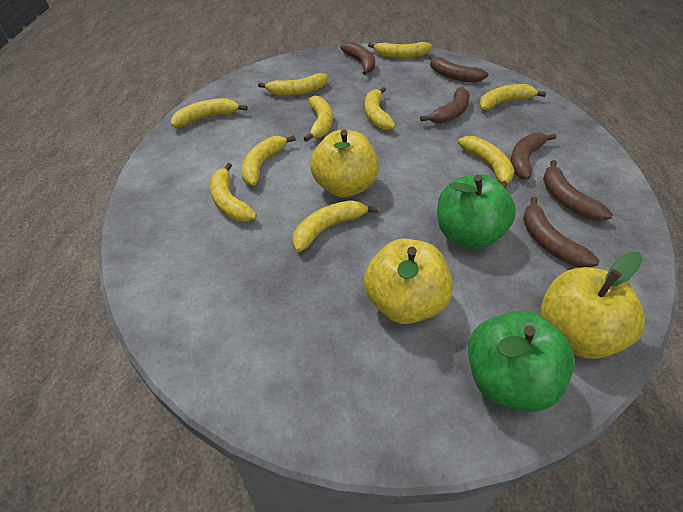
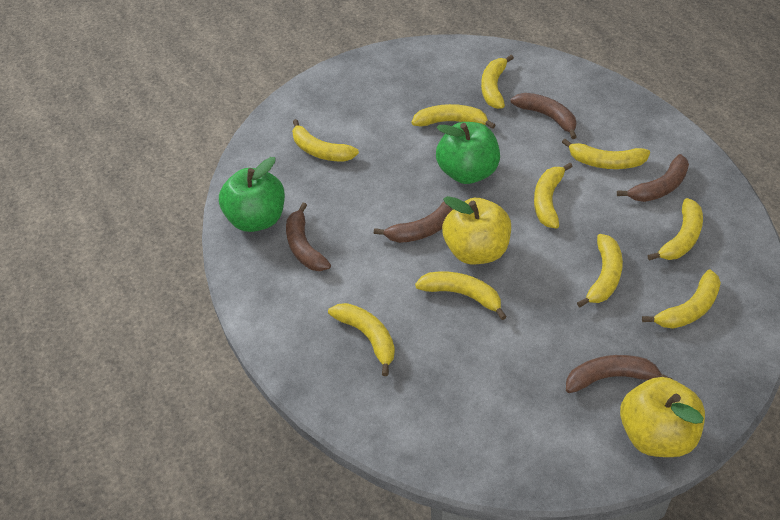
brown banana: [340,42,375,75] [420,87,470,124] [429,54,489,83] [511,133,556,180] [523,197,600,268] [543,160,613,221] = 6 -> [286,203,331,271] [374,202,453,243] [511,93,576,139] [566,355,672,393] [617,154,689,202] = 5
yellow apple: [310,129,379,198] [363,238,453,324] [540,252,645,359] = 3 -> [442,196,511,264] [620,377,705,457] = 2

